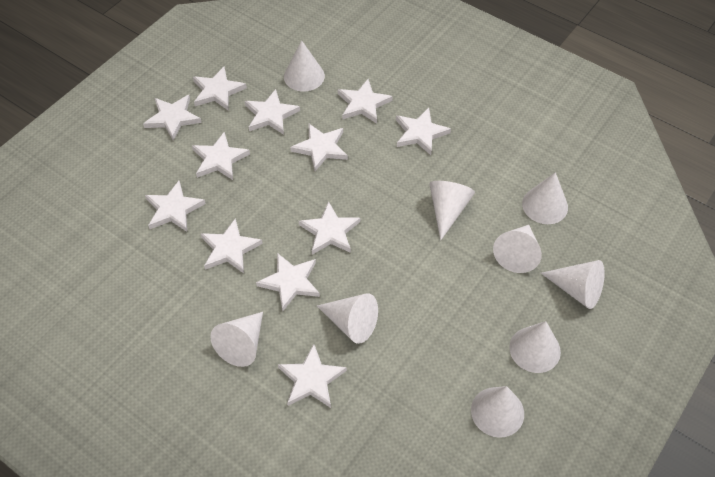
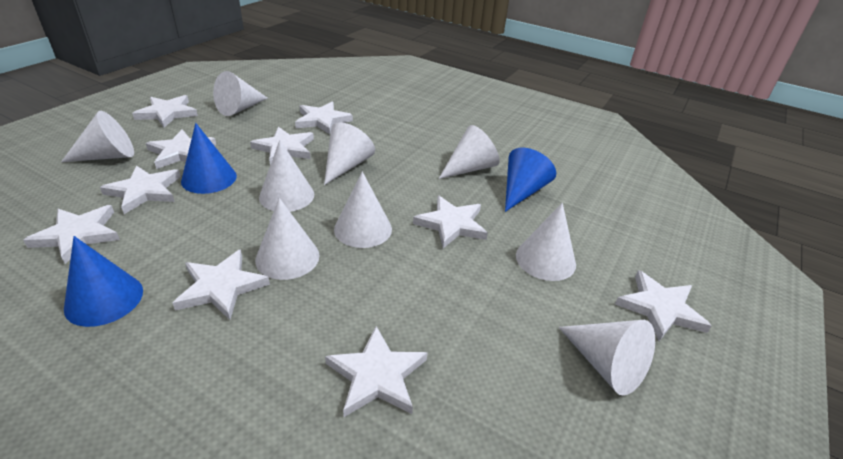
blue cone: none = 0 -> [64,236,143,327] [181,123,237,194] [505,148,556,212] = 3
white star: [143,95,202,141] [145,181,206,232] [192,132,250,180] [193,66,247,110] [200,218,263,273] [245,89,300,135] [256,253,320,311] [278,344,347,408] [290,123,348,171] [299,201,360,255] [338,79,393,124] [396,108,451,155] = 12 -> [23,205,120,264] [100,166,181,214] [132,95,198,127] [146,129,216,169] [173,249,270,320] [250,127,314,165] [295,101,353,134] [325,326,427,417] [413,196,488,249] [615,270,712,341] = 10

